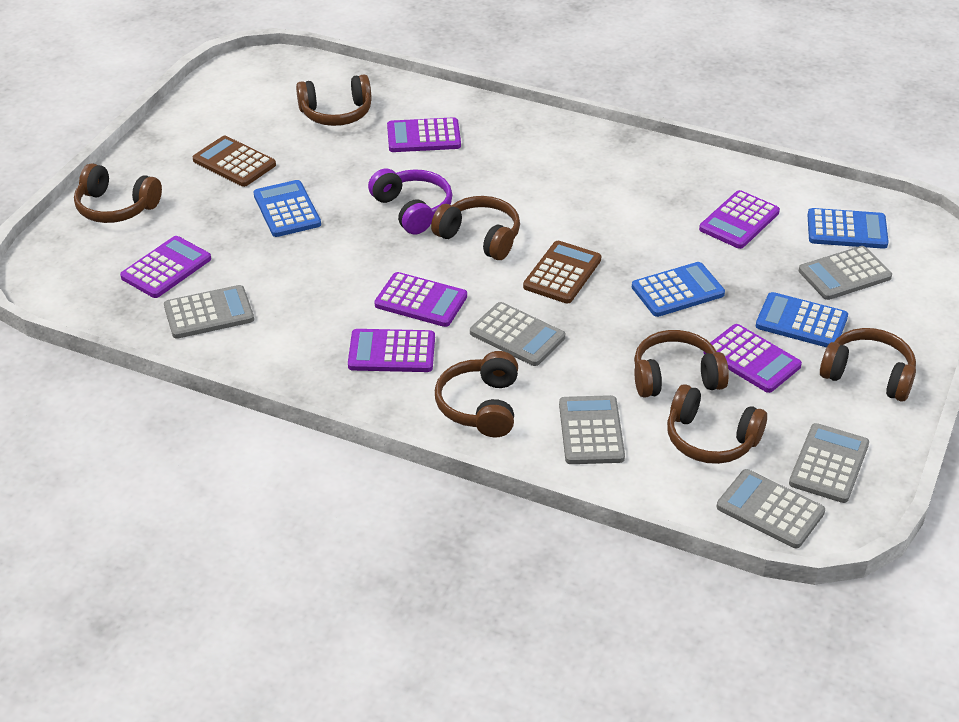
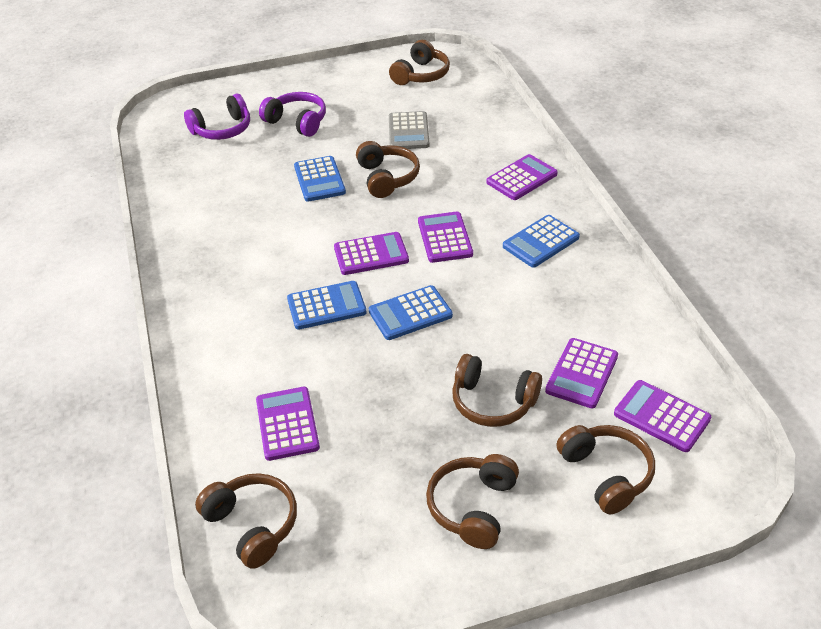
brown calculator: [193,136,276,187] [523,241,601,303] = 2 -> none = 0
brown headphones: [74,163,162,223] [296,75,372,126] [431,196,520,260] [435,351,518,437] [634,330,729,398] [667,384,767,464] [820,328,916,402] = 7 -> [195,473,297,569] [356,141,420,198] [389,40,450,85] [426,454,519,549] [452,354,542,427] [556,425,655,514] = 6
grey calculator: [164,285,254,339] [470,302,565,366] [559,395,625,464] [716,469,825,548] [789,423,869,503] [799,246,892,300] = 6 -> [389,111,430,149] = 1
purple headphones: [368,168,452,234] = 1 -> [184,94,250,140] [259,92,326,137] = 2

